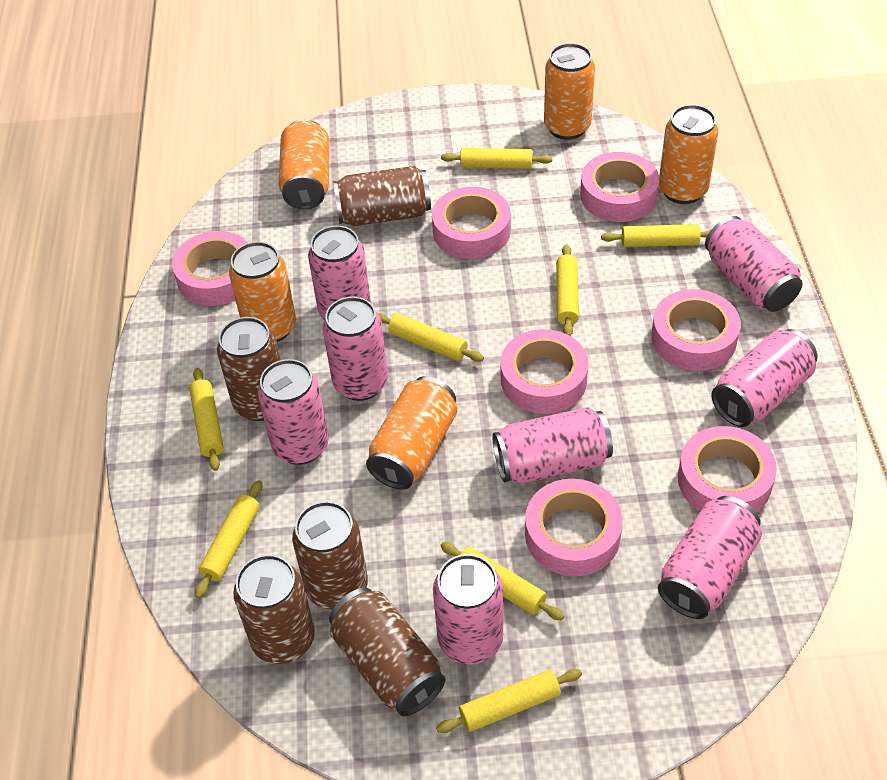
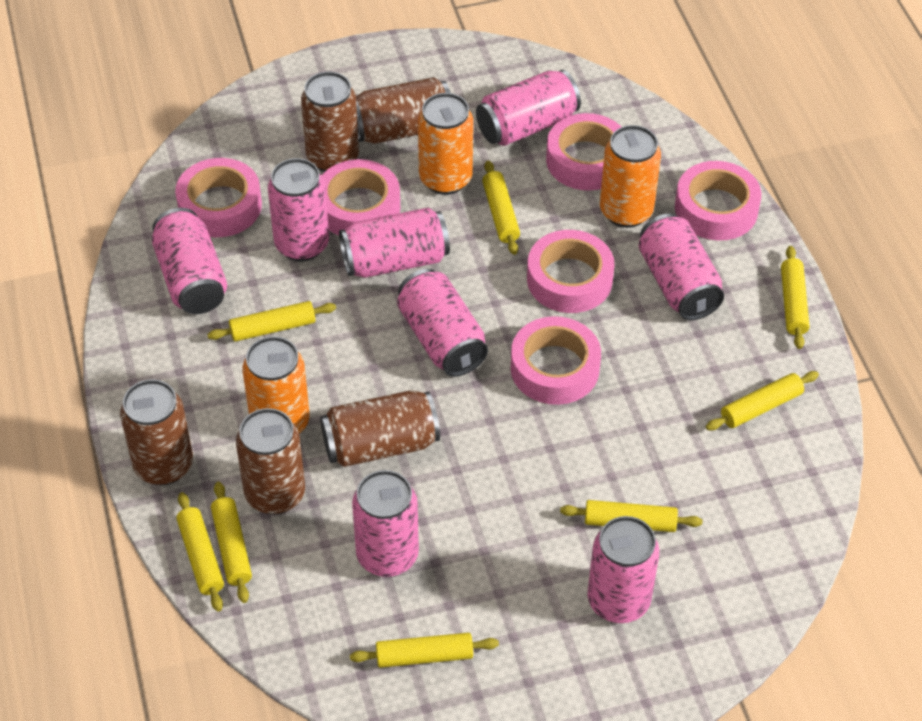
orange can: [229,241,296,342] [278,119,329,210] [366,376,457,490] [544,43,595,140] [659,104,718,204] = 5 -> [242,336,310,434] [418,93,473,195] [600,125,661,228] = 3
pink tape: [172,231,248,306] [432,187,511,259] [500,329,589,414] [525,479,623,576] [580,152,659,222] [651,289,741,371] [678,426,777,512] = 7 -> [175,158,262,237] [322,159,400,235] [510,316,601,405] [527,230,615,313] [546,113,621,191] [675,161,761,241] = 6

